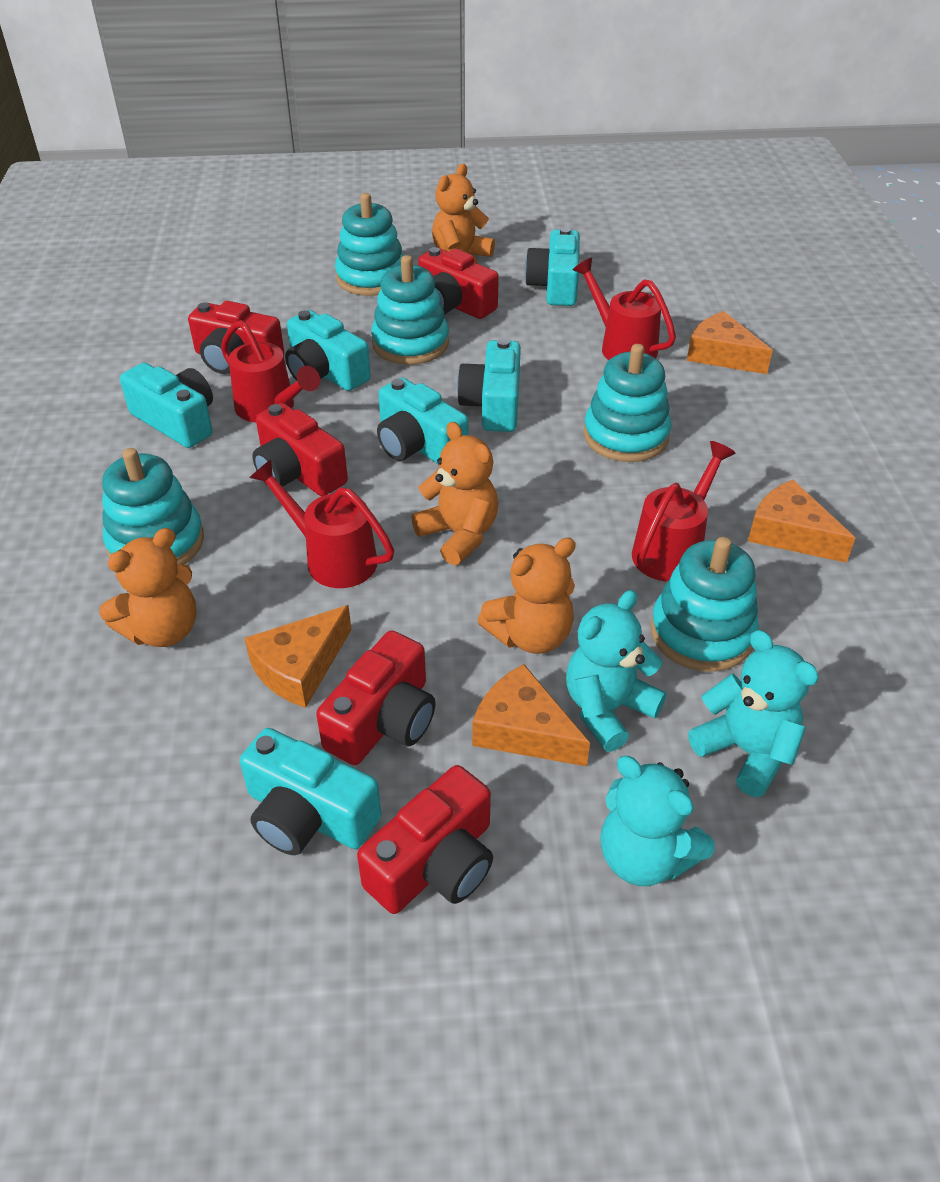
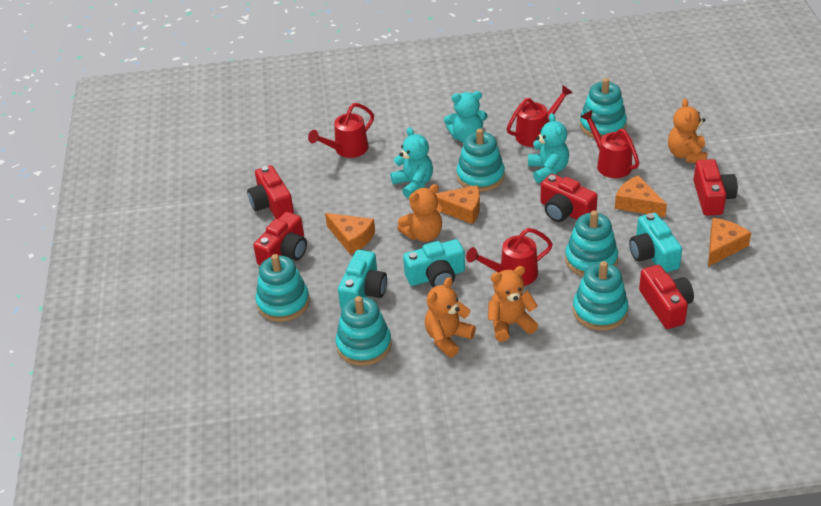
turquoise camera: [120,363,213,448] [240,728,381,855] [285,310,371,391] [377,377,468,465] [457,338,521,432] [525,227,580,306] = 6 -> [338,250,387,309] [403,239,465,287] [629,213,682,272] = 3
turquoise stacking toy: [102,448,204,565] [335,193,404,296] [371,255,449,365] [584,344,671,462] [650,537,759,672] = 5 -> [255,254,310,322] [336,296,392,366] [456,128,505,192] [565,210,618,276] [573,261,629,331] [580,78,627,138] = 6

